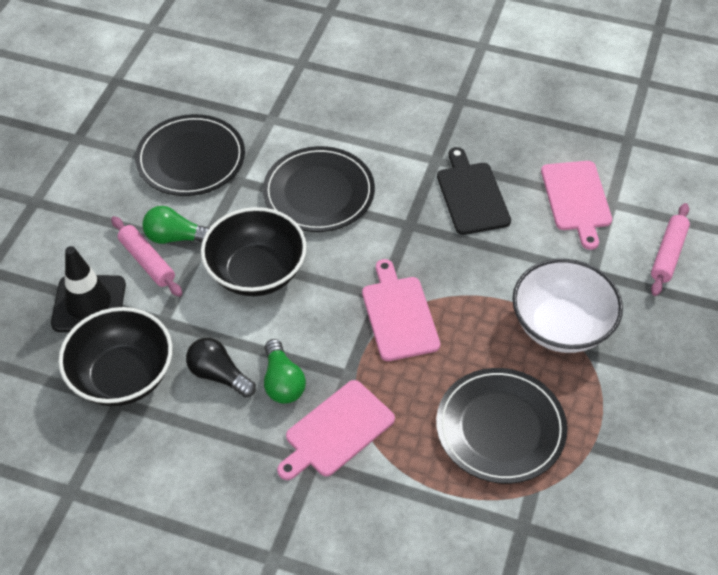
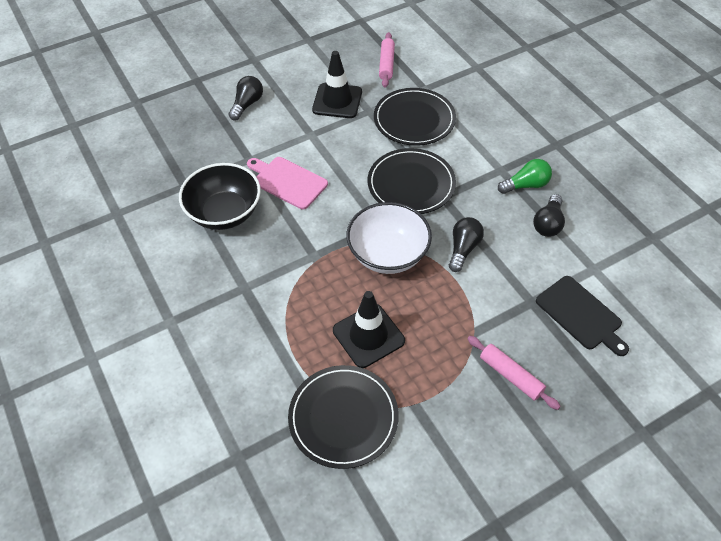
black bowl: [58,307,172,406] [201,207,307,296] = 2 -> [179,163,261,230] = 1
black light bulb: [186,338,256,398] = 1 -> [228,76,263,120] [449,217,484,272] [533,194,565,237] = 3
black traffic cone: [51,246,126,332] = 1 -> [312,51,362,118] [333,291,405,368] = 2
green light bulb: [142,206,209,244] [264,339,306,404] = 2 -> [498,159,552,194] = 1
pink cutting board: [277,380,395,480] [362,259,440,361] [541,161,612,250] = 3 -> [247,157,328,210] = 1

